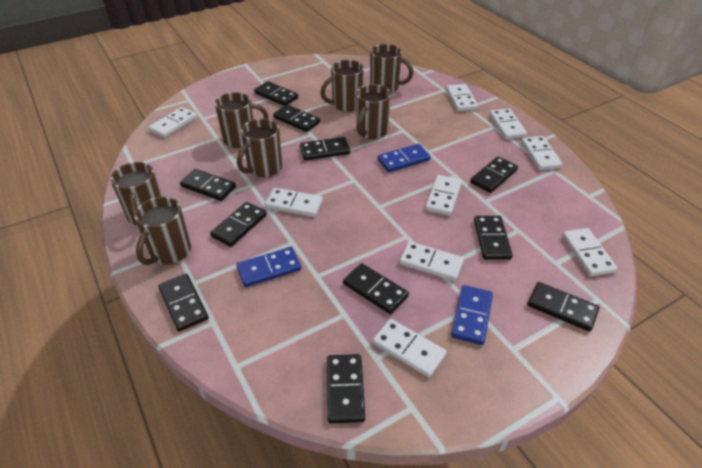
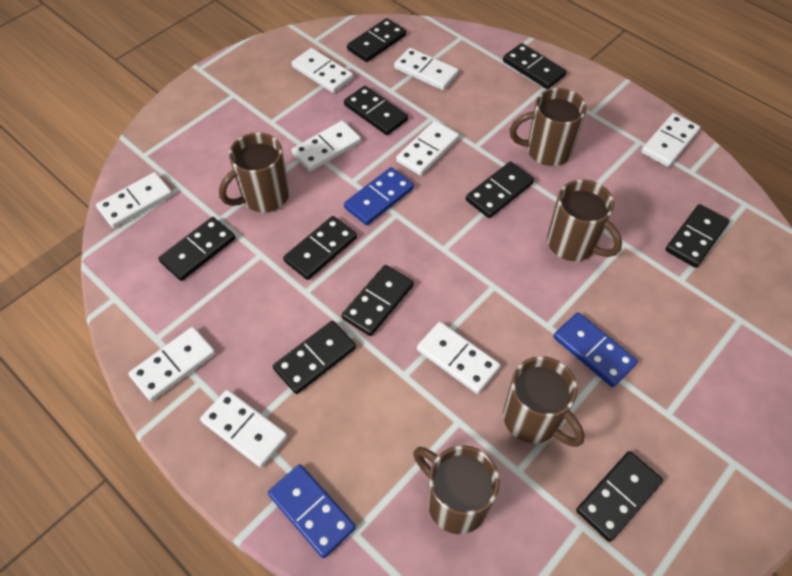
black domino: [158,274,208,331] [180,169,236,201] [210,202,267,247] [254,81,298,106] [273,105,320,132] [300,137,350,160] [327,354,365,423] [343,263,409,314] [470,156,518,193] [474,216,513,260] [528,282,599,332] = 11 -> [158,217,235,281] [273,321,356,394] [283,216,357,280] [342,265,414,336] [344,86,408,135] [347,18,406,62] [466,161,534,218] [503,43,566,89] [576,451,663,542] [665,204,729,268] = 10
brown mug: [110,162,162,225] [134,197,191,265] [215,92,269,148] [237,118,282,177] [321,60,364,112] [356,84,391,139] [370,44,413,93] = 7 -> [219,133,289,213] [413,445,500,534] [503,356,585,447] [510,88,587,166] [547,180,622,261] = 5

